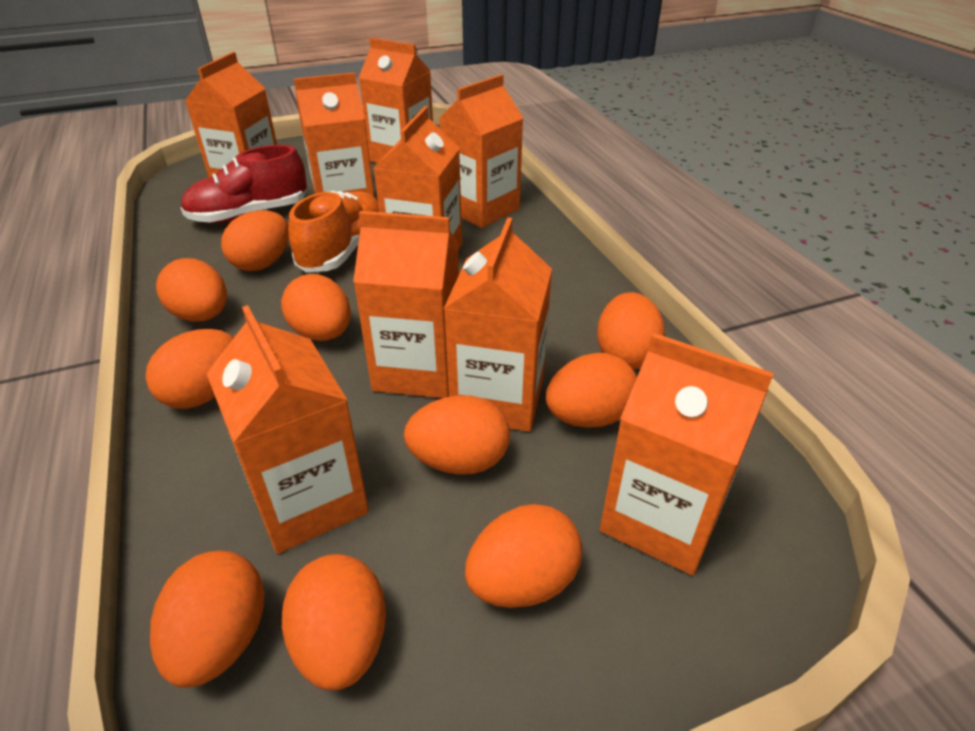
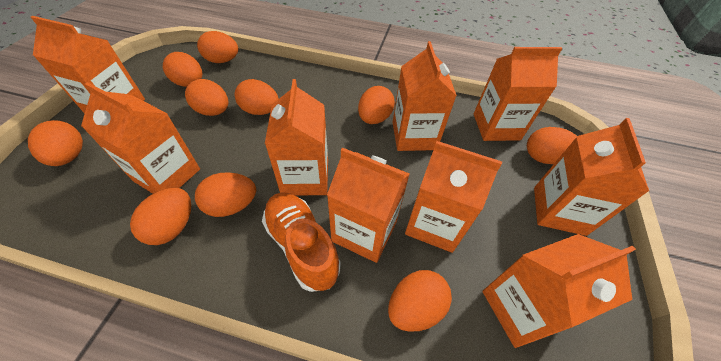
red shoe: [181,145,307,223] = 1 -> none = 0

